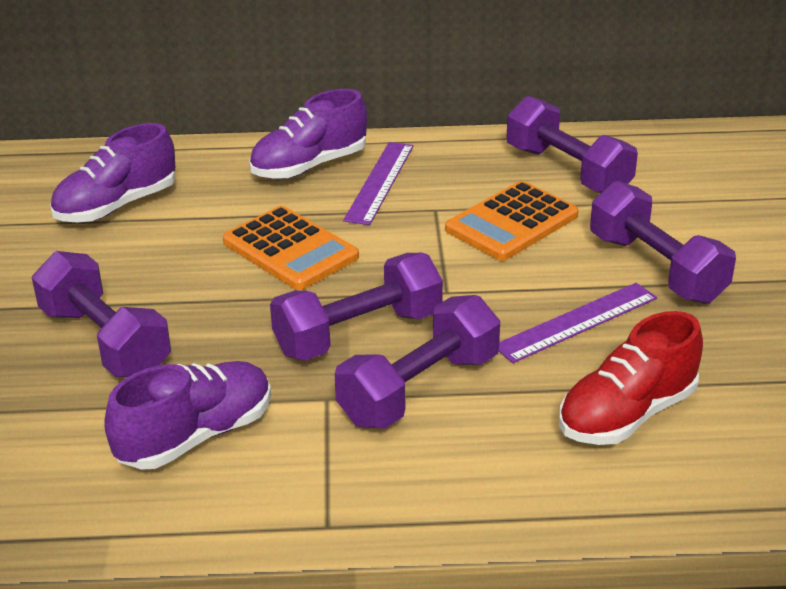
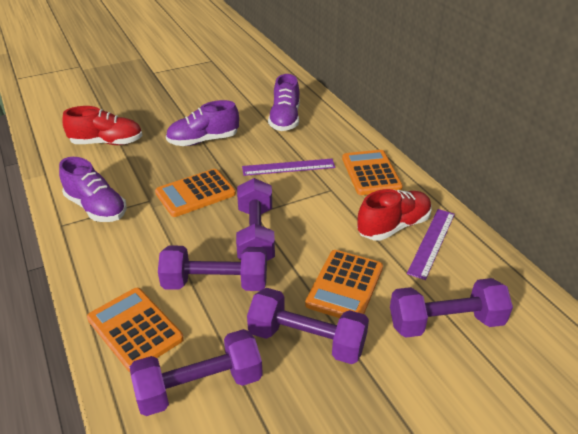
orange calculator: [223,206,359,290] [445,181,579,261] = 2 -> [87,288,184,372] [155,169,236,217] [305,250,383,318] [342,150,403,195] = 4
red shoe: [559,311,703,445] = 1 -> [62,106,143,145] [357,189,432,241] = 2

